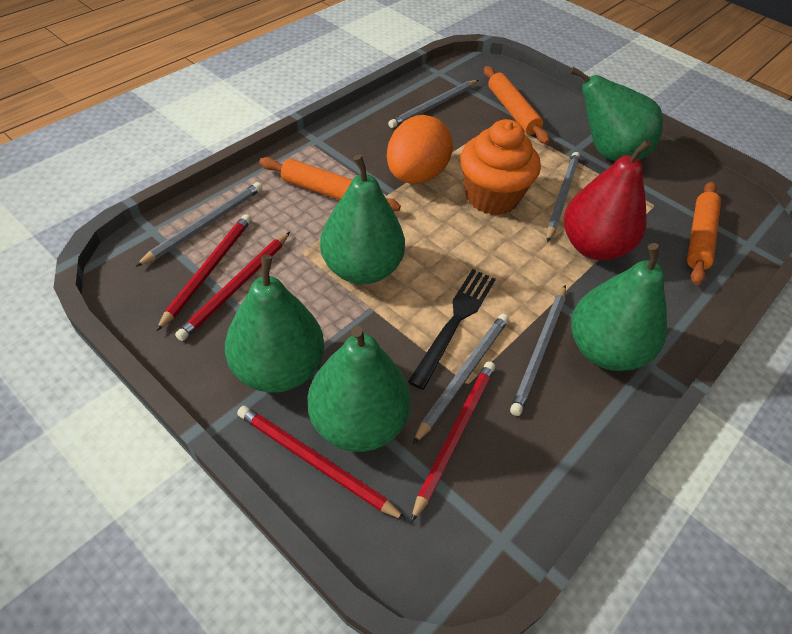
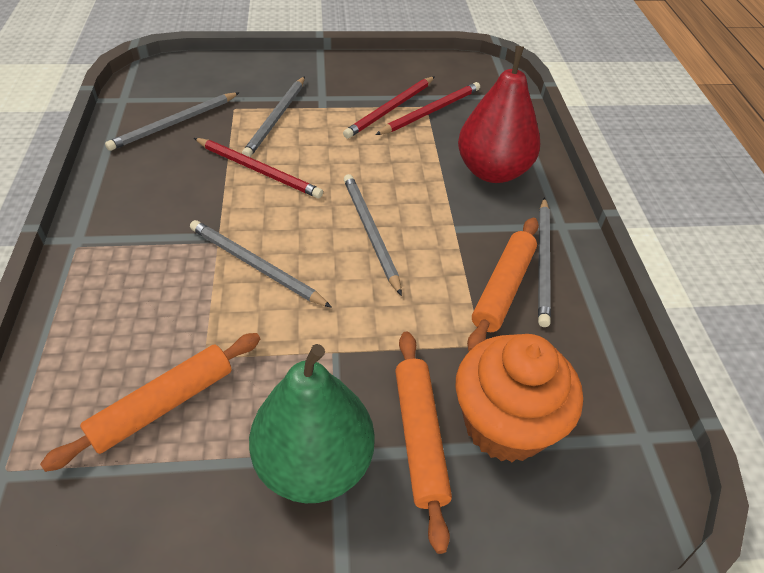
black fork: [408,269,496,390] = 1 -> none = 0
green pear: [225,255,324,393] [307,326,411,452] [320,154,405,284] [570,67,663,161] [571,243,667,371] = 5 -> [249,344,375,503] = 1
orange egg: [387,115,453,184] = 1 -> none = 0
red pencil: [156,214,251,331] [175,232,290,341] [237,406,406,520] [411,361,495,523] = 4 -> [194,138,323,199] [343,76,435,139] [375,82,480,135] = 3

